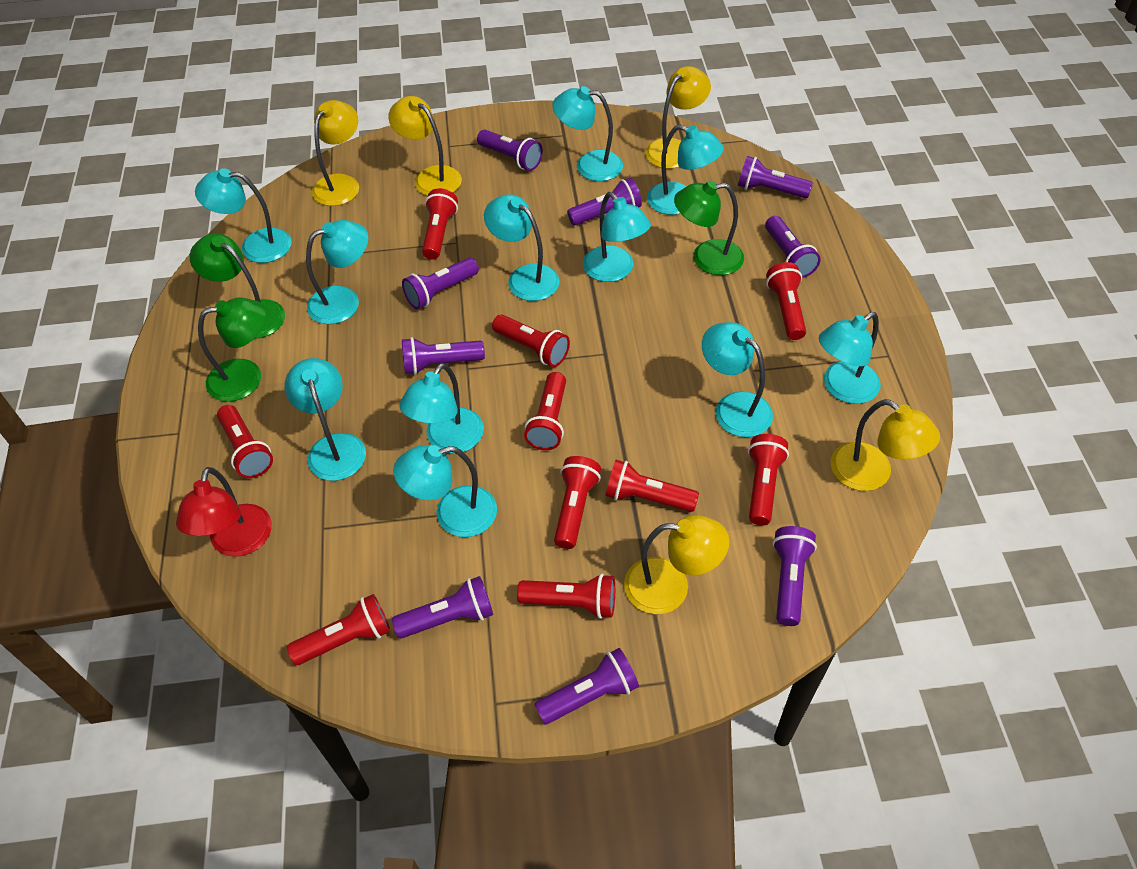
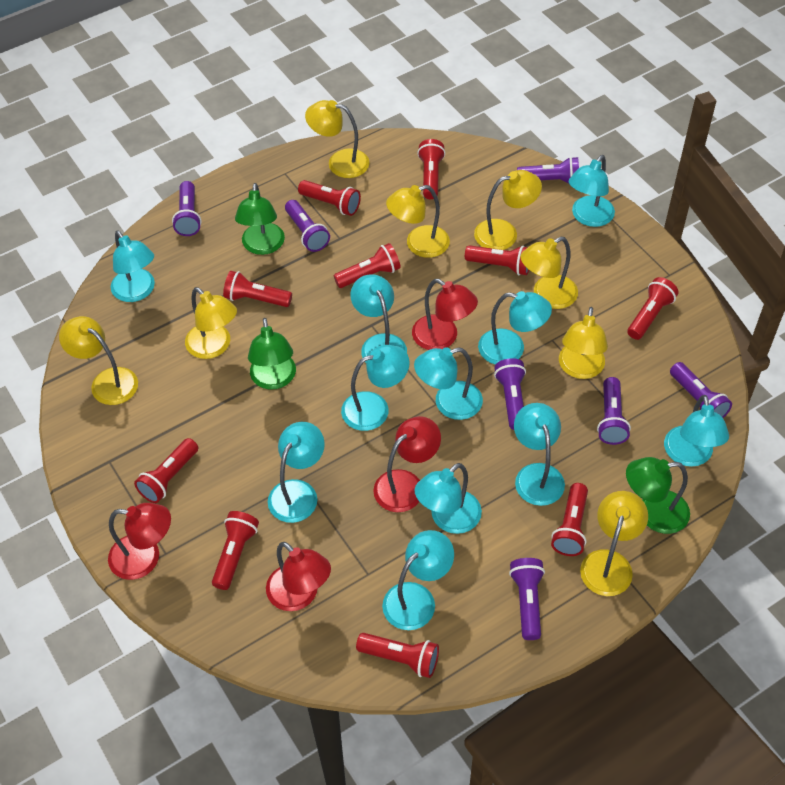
purple flashlight: [392,576,493,638] [402,258,479,309] [402,337,485,375] [477,130,543,171] [534,648,639,724] [567,177,642,225] [738,156,813,198] [765,216,821,278] [773,526,817,626] = 9 -> [172,181,202,236] [285,200,330,252] [494,358,526,430] [509,558,545,640] [517,157,579,184] [597,377,631,445] [670,362,732,418] = 7
red lamp: [176,467,272,557] = 1 -> [108,503,171,580] [266,542,331,611] [373,416,441,512] [412,279,478,350] = 4
yellow lamp: [312,100,359,206] [388,96,462,196] [624,515,729,614] [645,66,711,169] [831,399,940,491] = 5 -> [59,316,138,405] [185,287,237,359] [305,100,369,178] [386,185,450,258] [474,170,542,250] [520,237,578,309] [559,307,608,379] [580,491,648,596] = 8

